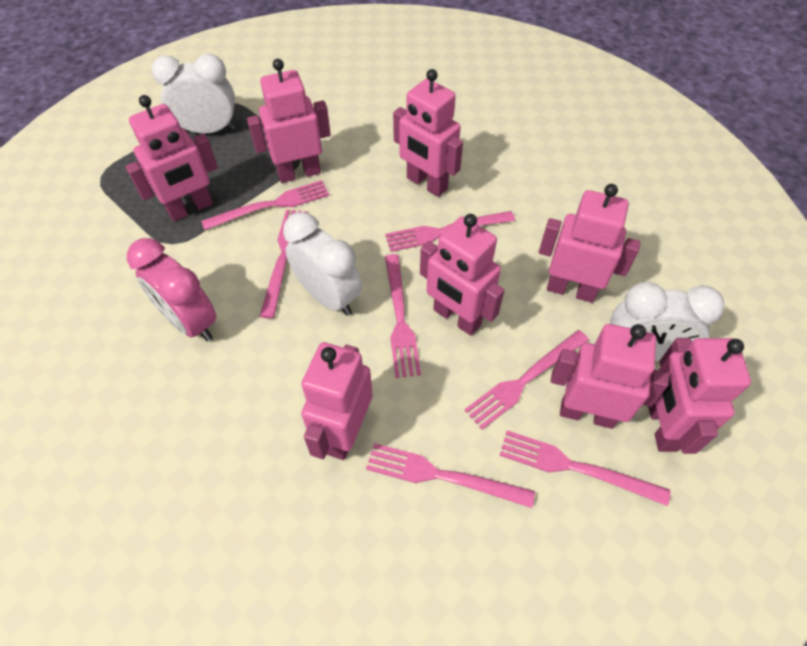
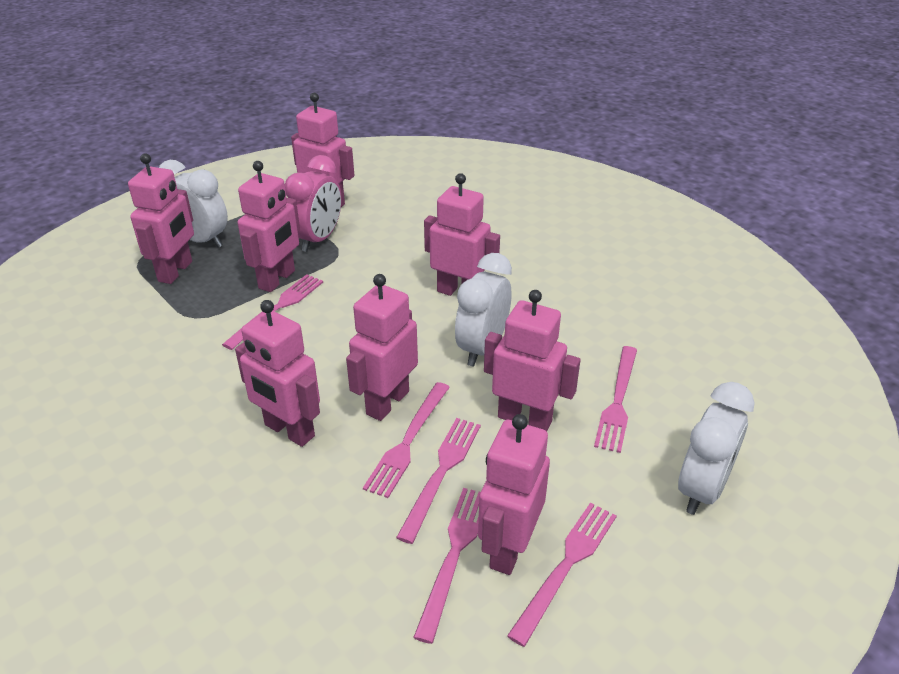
pink fork: [201,180,329,230] [260,209,308,319] [366,443,535,508] [385,211,515,252] [385,254,421,378] [464,330,589,430] [499,430,670,506] = 7 -> [222,274,323,350] [363,382,450,498] [396,418,481,544] [413,488,480,644] [507,502,617,647] [594,346,637,453] = 6

